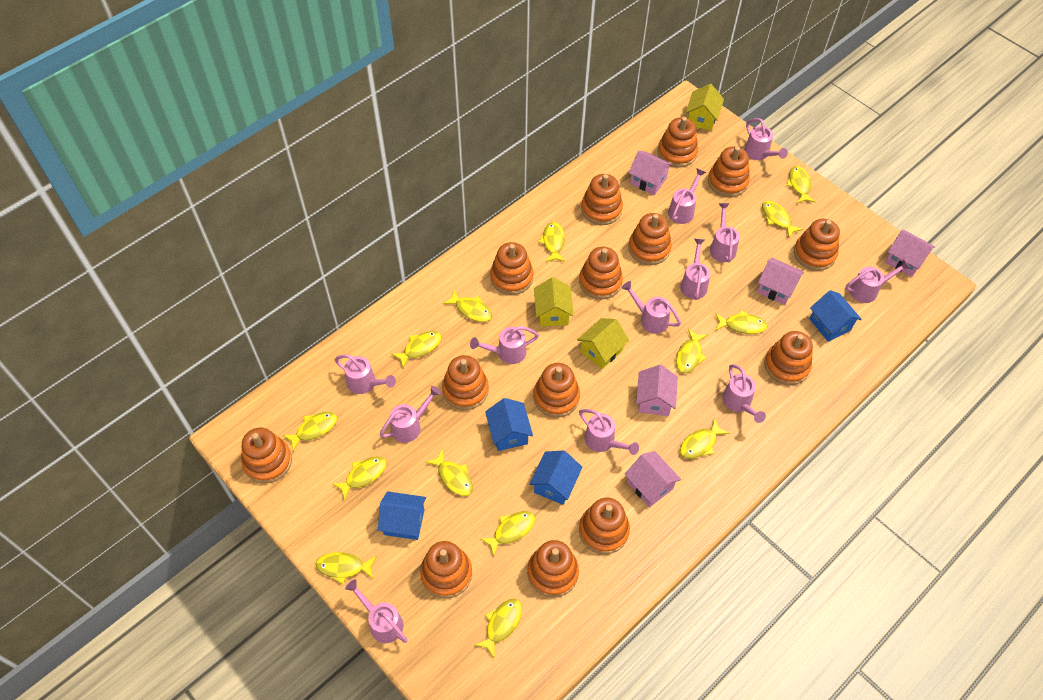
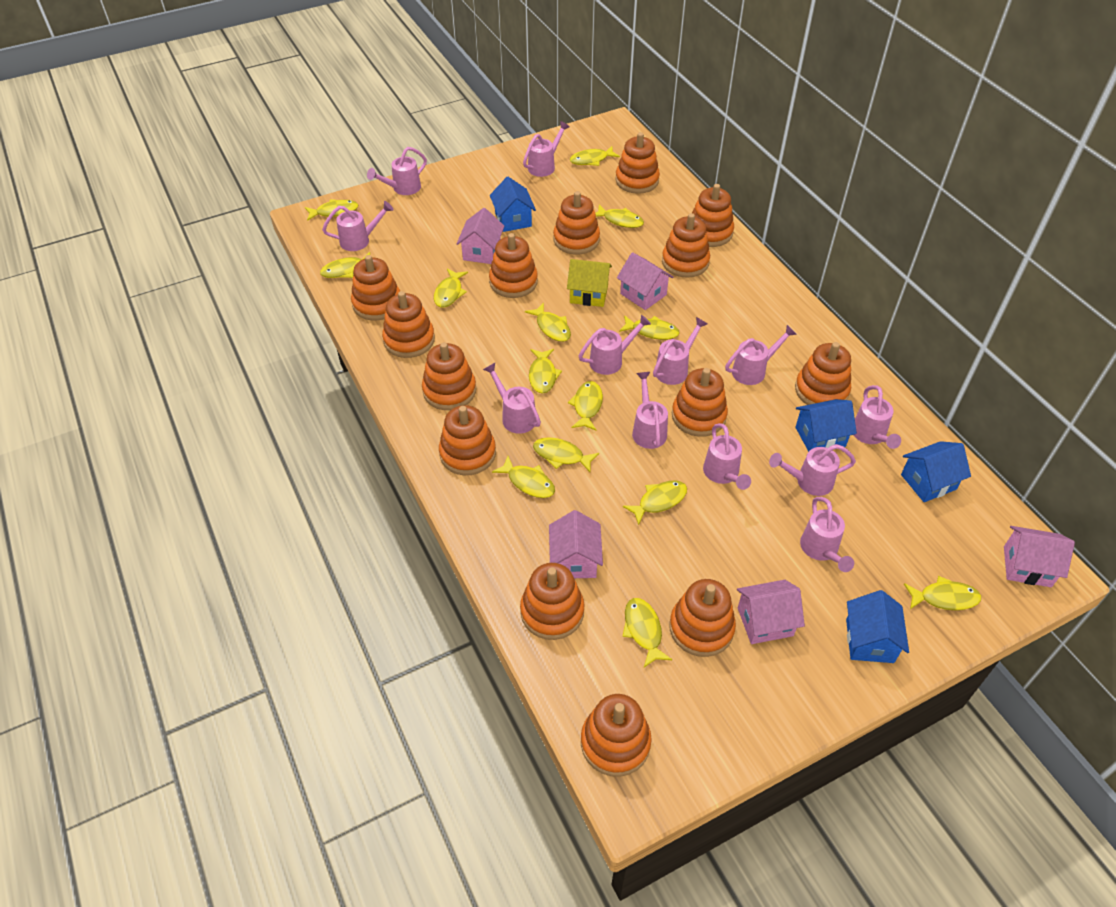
yellow house: [534,277,574,326] [577,318,629,369] [686,84,724,131] = 3 -> [567,259,612,307] = 1

